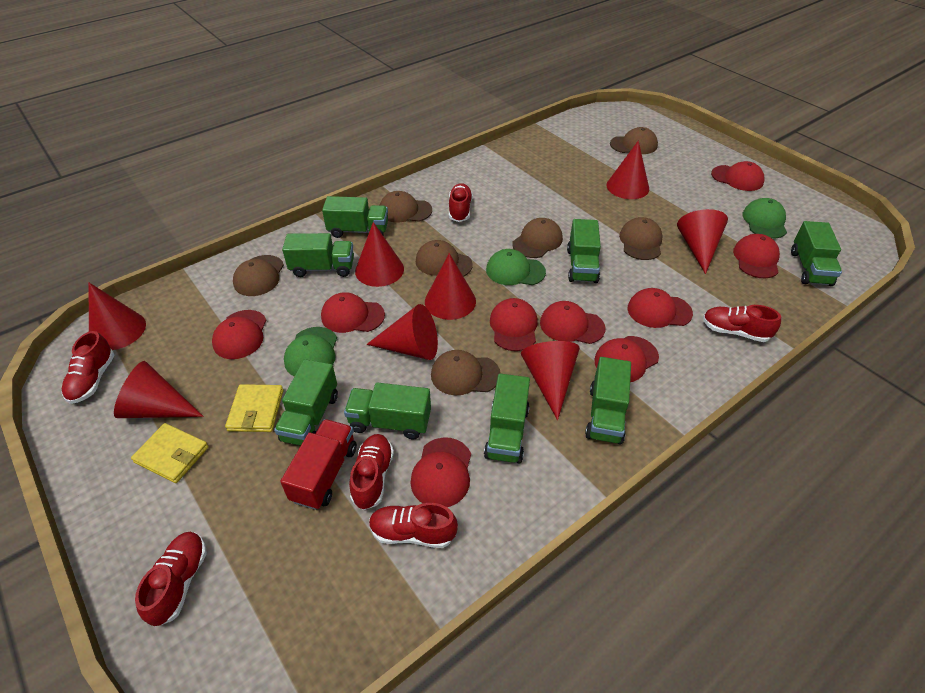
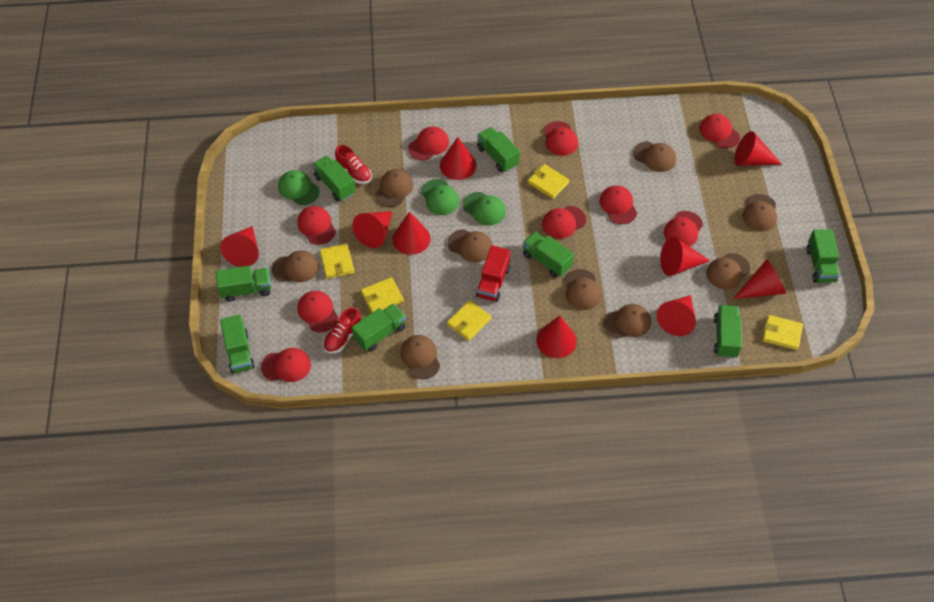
brown cap: [233,255,284,296] [379,191,432,223] [416,240,473,277] [431,350,501,395] [512,218,563,258] [610,127,658,154] [619,217,663,260] = 7 -> [272,250,319,282] [375,169,413,207] [400,335,440,380] [448,229,492,262] [565,269,601,310] [603,304,651,339] [633,141,676,172] [706,253,750,289] [742,194,777,232] = 9
red cone: [89,283,146,350] [114,361,204,418] [355,222,404,287] [366,304,438,360] [425,253,476,320] [521,341,580,420] [606,140,649,199] [677,209,728,274] = 8 -> [220,226,259,267] [352,211,393,248] [392,211,430,255] [440,137,476,180] [536,315,577,358] [657,295,696,336] [660,237,710,276] [733,259,786,299] [734,131,782,166] = 9
red shoe: [62,331,114,404] [135,532,207,627] [349,434,394,510] [369,503,458,548] [449,183,473,222] [703,305,781,342] = 6 -> [323,307,361,354] [335,145,372,184] = 2
yellow wallet: [131,423,209,483] [225,384,284,432] = 2 -> [320,244,354,279] [361,277,404,313] [447,300,491,341] [528,164,570,199] [762,315,803,350] = 5

